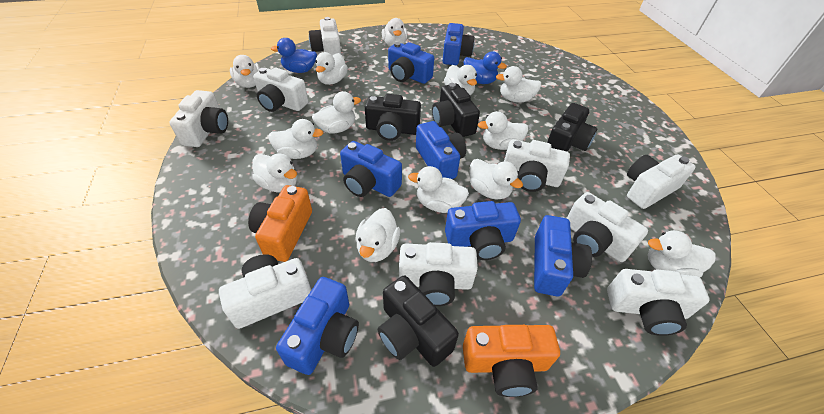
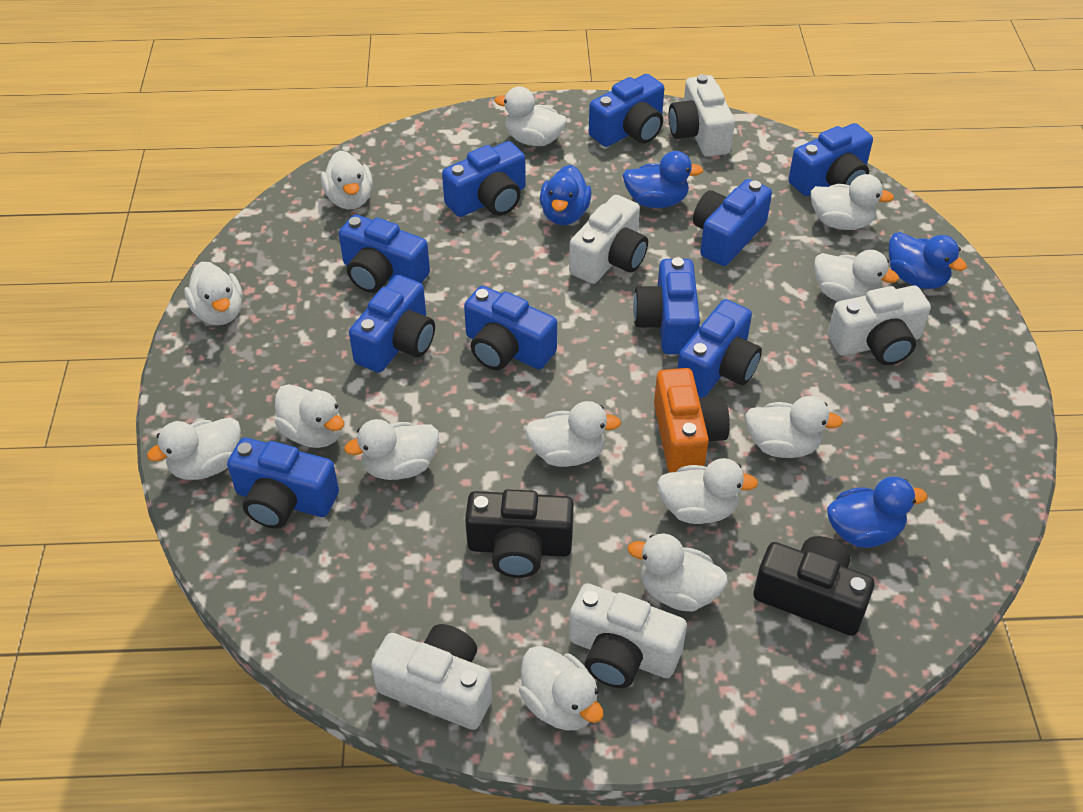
black camera: [365,94,421,141] [378,276,459,367] [432,83,480,137] [547,103,598,152] = 4 -> [465,489,574,578] [753,536,875,636] = 2
blue camera: [276,277,359,375] [340,141,402,197] [388,42,434,84] [416,121,466,179] [443,23,475,65] [445,201,521,260] [534,215,592,297] = 7 -> [227,438,339,528] [339,214,430,293] [349,275,435,373] [442,141,526,217] [464,286,557,370] [589,74,664,147] [633,257,700,354] [677,299,762,398] [693,179,772,266] [788,123,873,196] = 10
blue duck: [271,38,317,73] [463,51,507,84] = 2 -> [540,165,592,225] [622,151,703,208] [827,476,927,548] [889,232,967,289] = 4
orange camera: [248,185,312,262] [463,325,560,397] = 2 -> [654,368,730,473] = 1
white camera: [169,90,228,147] [219,254,311,329] [253,67,308,112] [309,17,341,56] [399,242,478,306] [504,139,570,192] [567,192,648,262] [607,269,710,336] [627,155,696,209] = 9 -> [371,624,492,730] [569,195,648,284] [569,583,687,688] [669,74,735,157] [828,286,931,365] = 5

